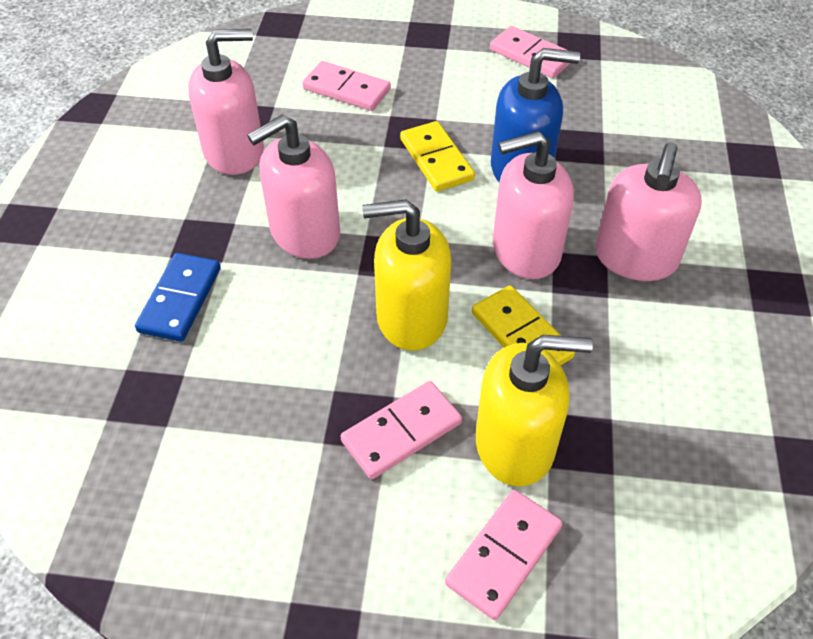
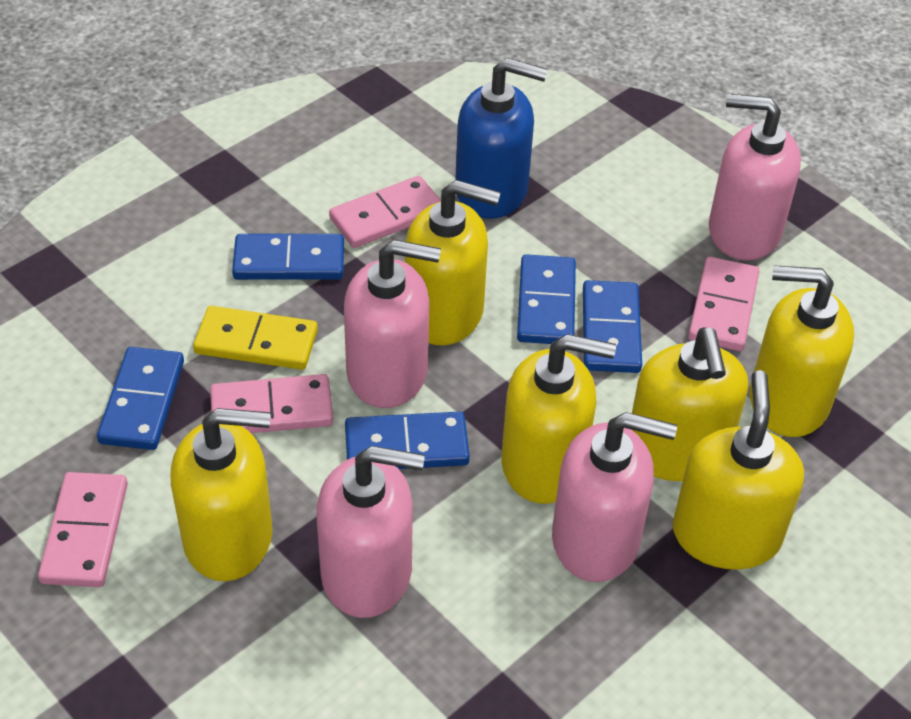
blue domino: [135,253,221,342] = 1 -> [97,347,184,450] [232,234,344,280] [345,411,470,469] [517,254,576,344] [583,280,642,373] = 5
yellow domino: [400,121,475,191] [472,286,575,365] = 2 -> [193,306,318,370] = 1
yellow soap dispenser: [362,199,451,351] [476,335,593,487] = 2 -> [171,408,272,581] [405,180,501,346] [501,334,616,504] [632,327,748,481] [673,370,804,570] [750,265,854,437] = 6

